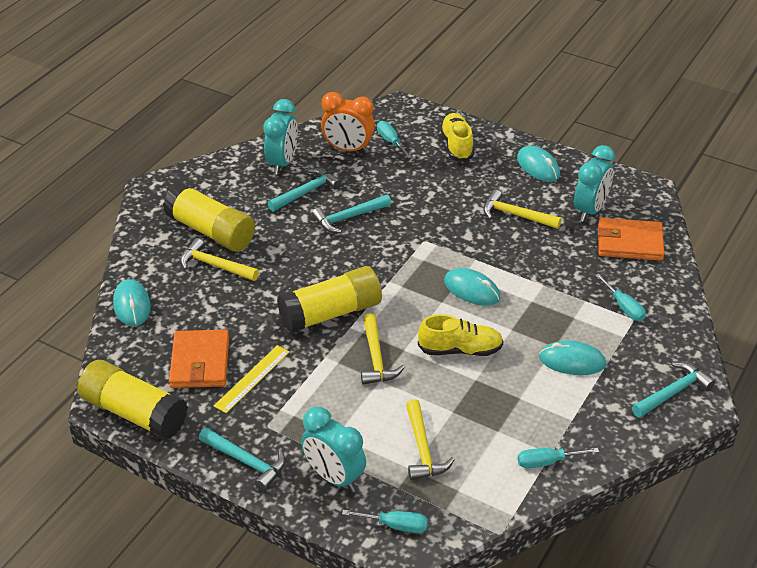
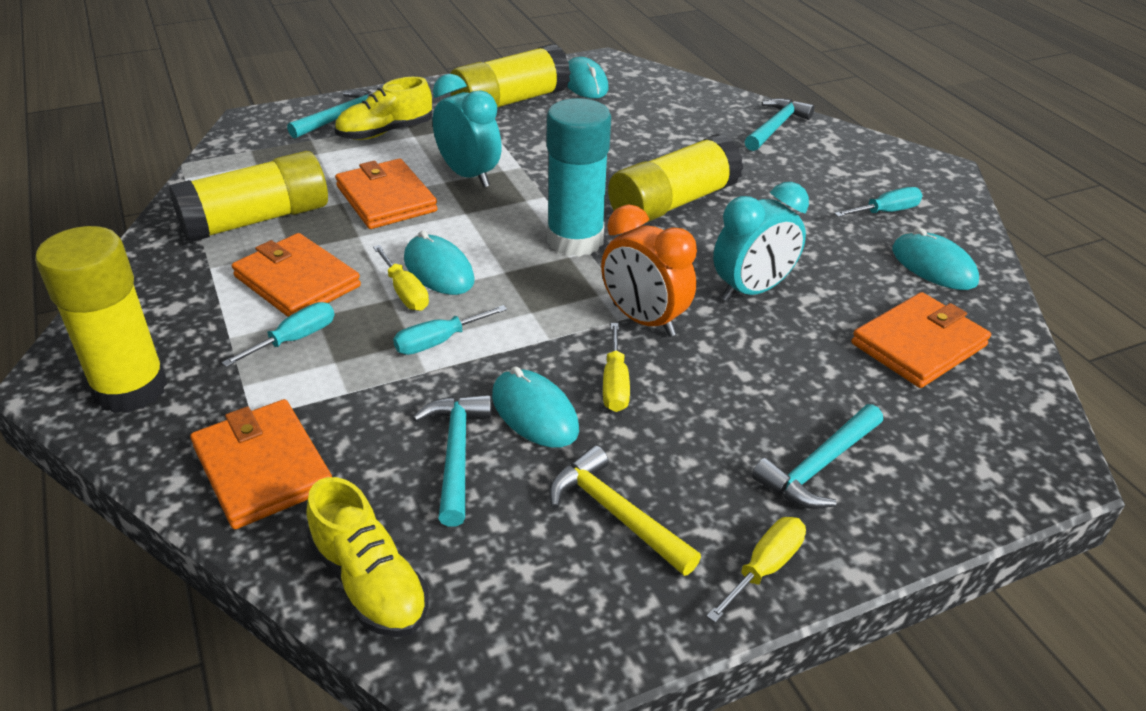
orange wallet: [169,330,229,388] [598,218,665,261] = 2 -> [190,399,332,529] [232,233,361,317] [335,159,438,229] [851,292,991,388] = 4
turquoise clock: [264,99,298,175] [301,407,366,491] [574,145,615,222] = 3 -> [433,74,502,187] [713,182,809,302] = 2
turquoise glue stick: none = 0 -> [547,98,611,257] = 1
turquoise screwdriver: [342,510,428,533] [377,121,412,158] [518,448,599,468] [595,274,646,321] = 4 -> [221,302,335,367] [393,305,507,355] [834,187,923,217] = 3
yellow glue stick: [77,360,188,440] [163,183,255,251] [277,266,382,333] = 3 -> [35,226,168,413] [169,151,328,243] [450,44,571,107] [608,134,744,223] = 4
yellow hammer: [180,238,259,281] [361,313,405,385] [406,399,455,480] [483,190,562,229] = 4 -> [549,445,701,576] = 1
yellow ruler: [214,345,290,413] = 1 -> none = 0
yellow screwdriver: none = 0 -> [373,245,429,311] [603,323,630,412] [706,517,806,623] = 3

